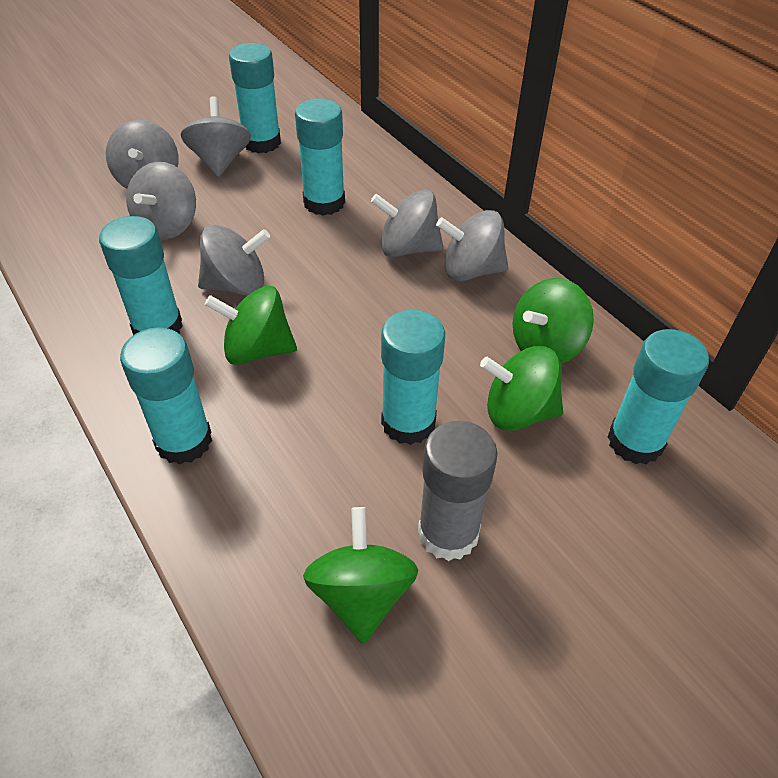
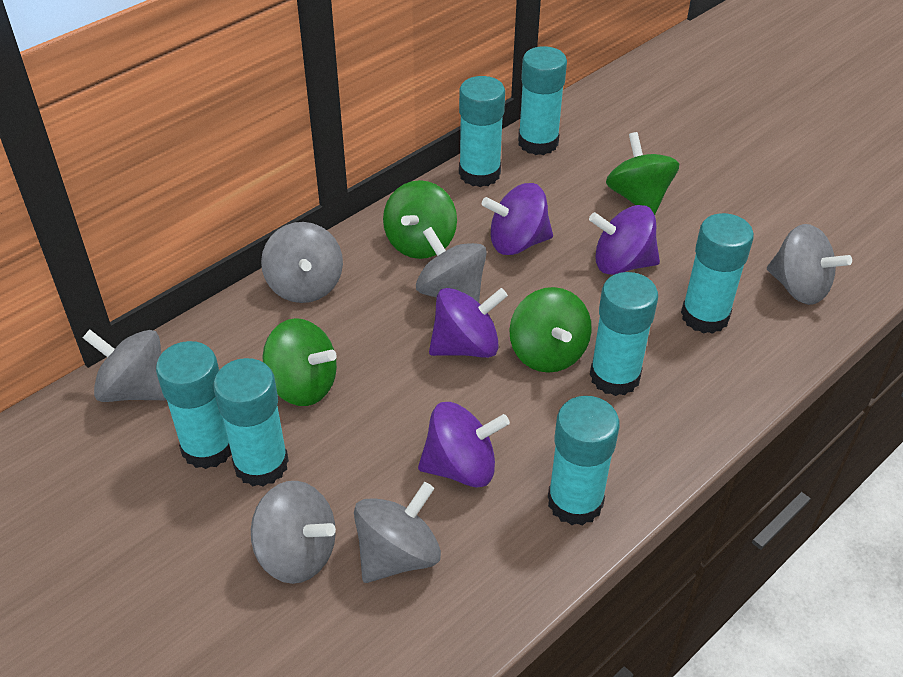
grey glue stick: [418,421,497,561] = 1 -> none = 0
purple spinning top: none = 0 -> [418,402,510,488] [429,288,508,358] [482,183,553,255] [589,205,660,275] = 4
turquoise glue stick: [99,216,183,335] [120,327,212,464] [229,43,281,153] [295,98,345,216] [381,310,445,445] [607,329,709,464] = 6 -> [156,341,232,469] [213,358,289,487] [459,76,505,187] [518,46,567,155] [548,396,620,526] [590,272,658,396] [681,213,754,334] = 7

